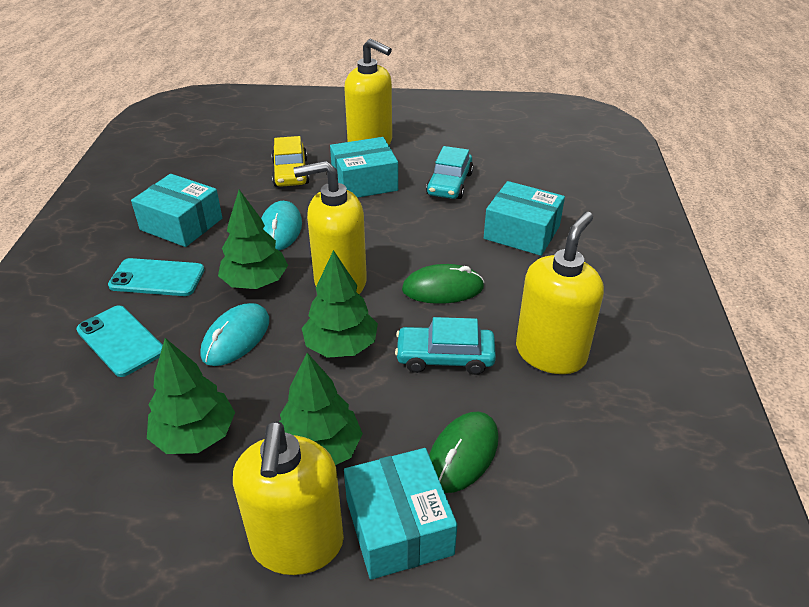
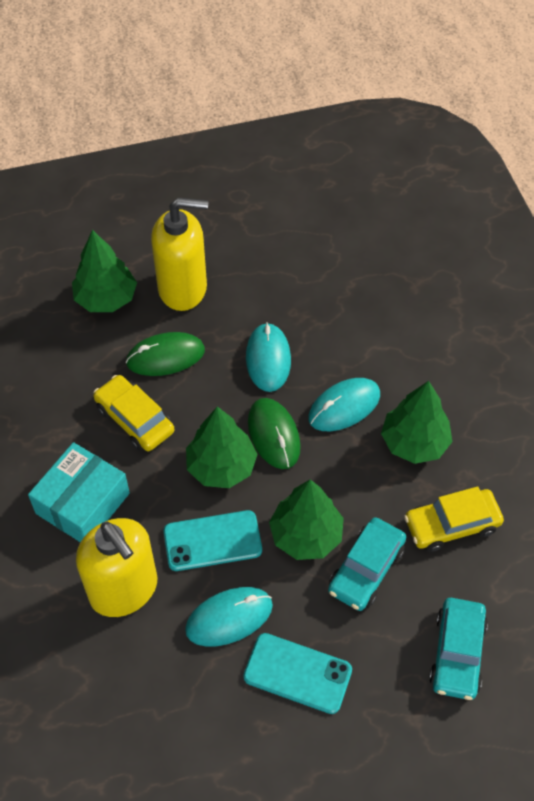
turquoise box: [131,174,222,247] [330,137,398,198] [344,448,457,580] [484,181,565,256] = 4 -> [28,442,130,542] = 1
turquoise mouse: [201,303,269,366] [261,201,302,251] = 2 -> [185,587,273,647] [246,322,291,392] [308,378,380,431] = 3
yellow car: [271,136,310,187] = 1 -> [93,375,174,451] [404,486,504,552] = 2
yellow soap dispenser: [233,421,344,575] [293,161,367,294] [344,39,392,145] [516,212,604,374] = 4 -> [76,518,157,617] [151,197,208,311] = 2

